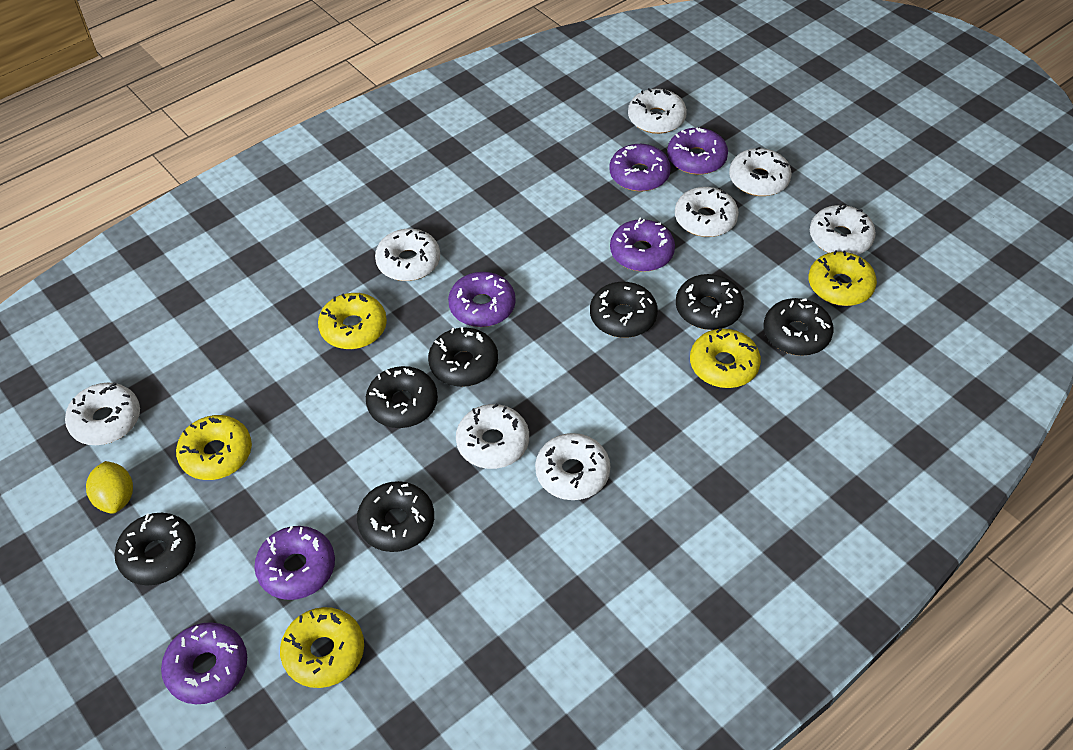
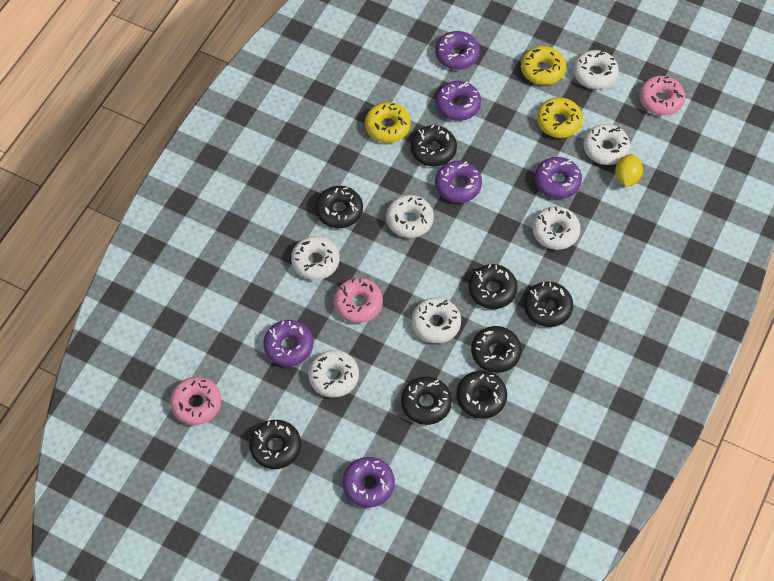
black donut: [114,513,196,586] [357,481,434,552] [366,366,438,428] [428,327,498,387] [590,282,658,338] [676,274,744,330] [764,298,834,356] = 7 -> [249,420,301,469] [316,186,363,228] [401,376,452,425] [411,125,457,167] [456,370,507,419] [469,264,518,309] [471,326,521,373] [524,281,573,327] = 8
pink donut: none = 0 -> [170,377,221,425] [334,278,383,323] [639,76,685,115] = 3
white donut: [65,382,140,445] [375,229,440,281] [456,403,529,469] [535,433,611,500] [628,88,687,134] [675,187,739,237] [729,147,792,196] [810,203,876,255] = 8 -> [291,236,340,280] [308,350,359,398] [386,195,434,238] [412,297,461,343] [532,206,581,250] [573,50,619,89] [583,124,630,165] = 7
yellow donut: [176,415,252,480] [280,607,364,688] [318,293,387,349] [690,328,761,388] [809,250,877,306] = 5 -> [365,102,411,143] [521,46,566,85] [537,97,583,138] = 3

